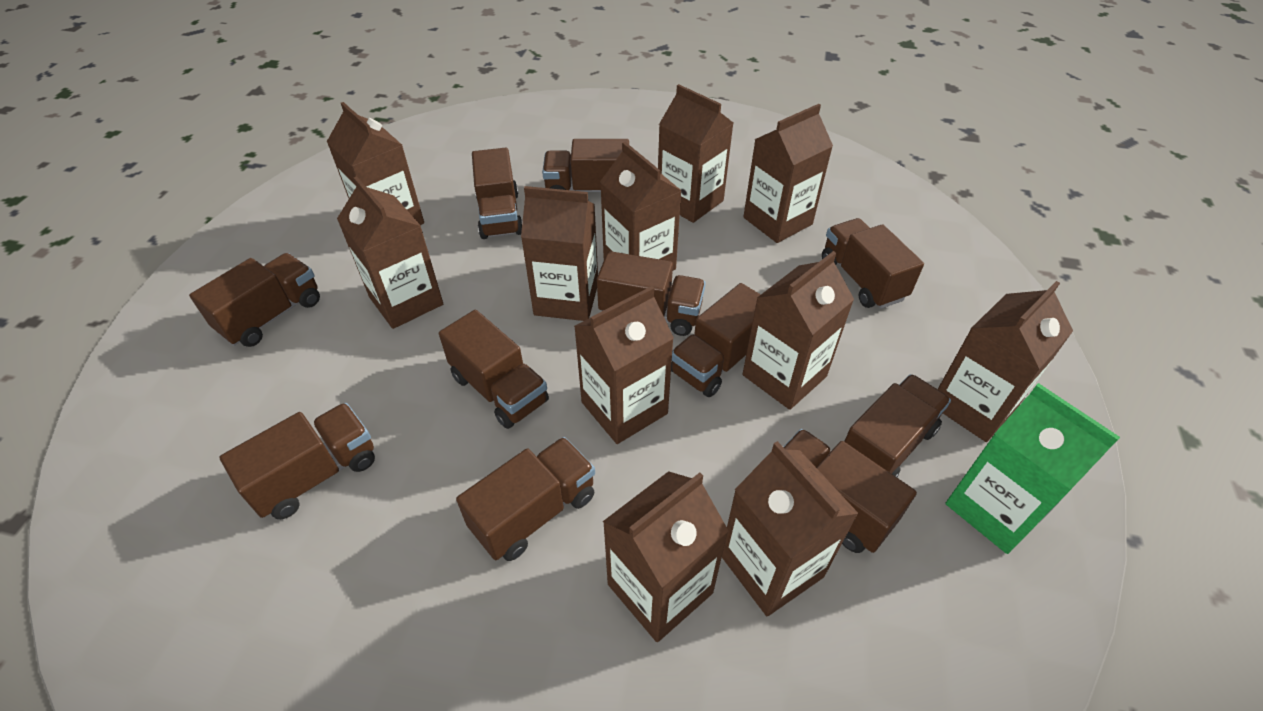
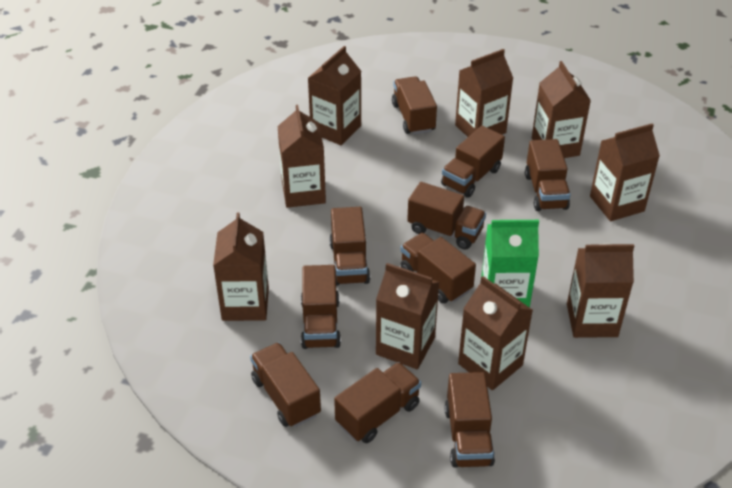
brown carton: [327,102,424,225] [337,176,443,329] [521,186,598,321] [574,286,674,444] [600,142,682,271] [603,471,728,642] [658,84,733,223] [722,441,859,616] [742,251,854,410] [743,104,833,243] [938,281,1073,442] = 11 -> [213,213,269,321] [278,105,326,208] [308,46,361,145] [376,263,439,369] [455,49,513,137] [458,276,533,390] [532,61,591,158] [567,244,634,338] [590,123,660,221] = 9
brown truck: [189,253,320,347] [219,403,375,519] [439,310,549,429] [456,437,595,561] [472,148,522,239] [542,139,629,192] [597,251,706,336] [671,283,761,397] [783,429,917,553] [822,218,924,309] [844,374,951,477] = 11 -> [250,342,321,427] [301,265,341,349] [329,207,370,286] [334,362,421,443] [392,76,437,135] [400,233,476,304] [407,182,486,249] [441,126,505,198] [445,372,495,467] [525,139,571,211] = 10

